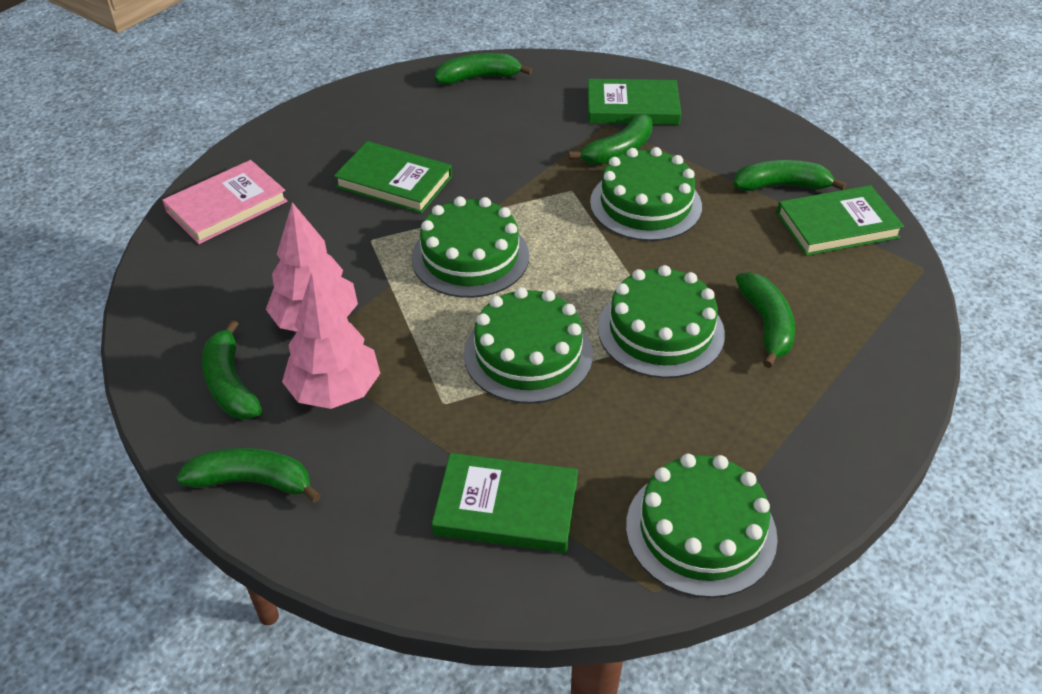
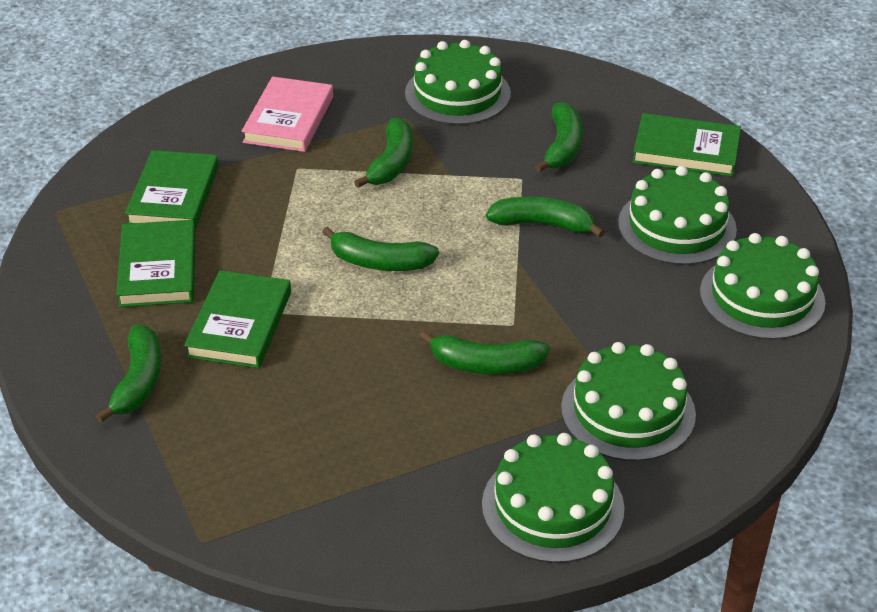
pink tree: [266,202,358,332] [282,273,380,409] = 2 -> none = 0

